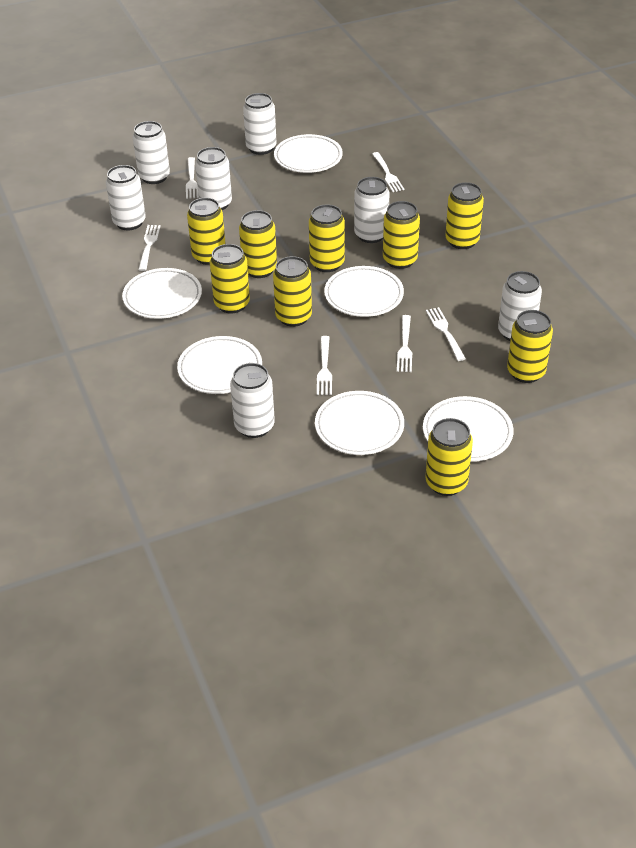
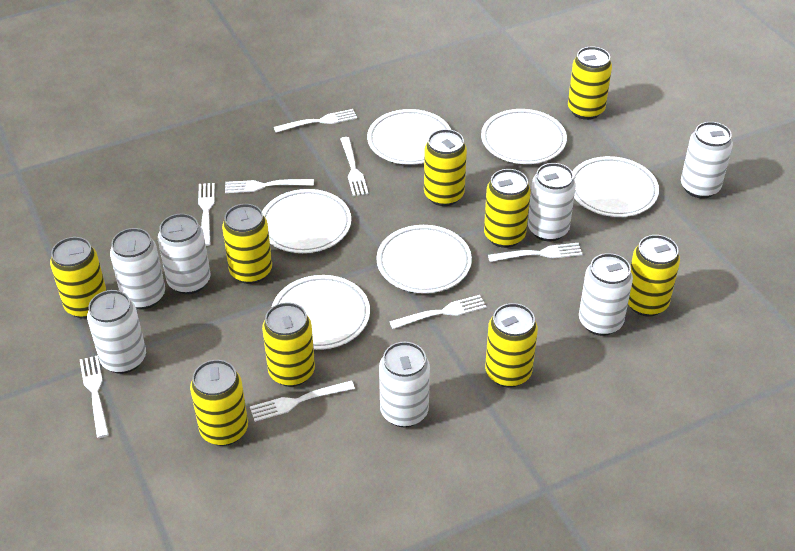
white fork: [138,225,160,271] [186,157,199,199] [317,336,332,395] [372,152,404,192] [397,315,412,372] [426,307,466,361] = 6 -> [80,355,109,438] [198,183,215,246] [225,179,314,193] [250,381,355,422] [274,109,357,133] [340,137,369,196] [389,295,486,329] [488,243,583,262] = 8

